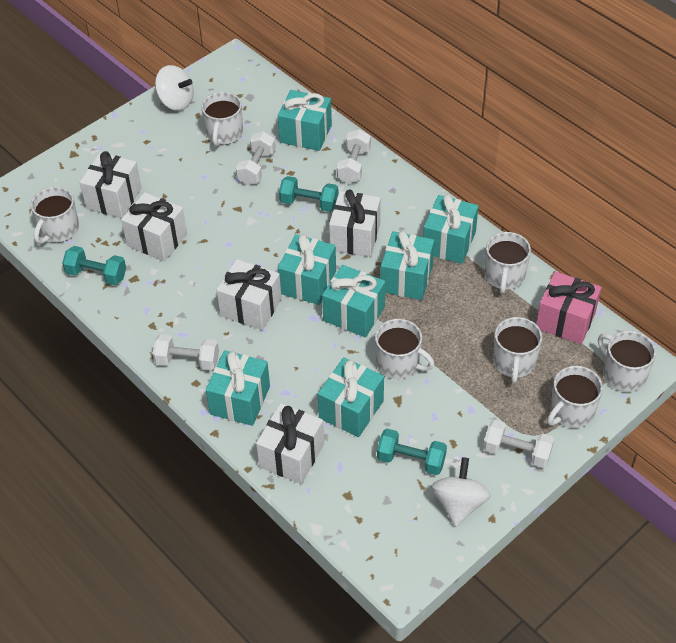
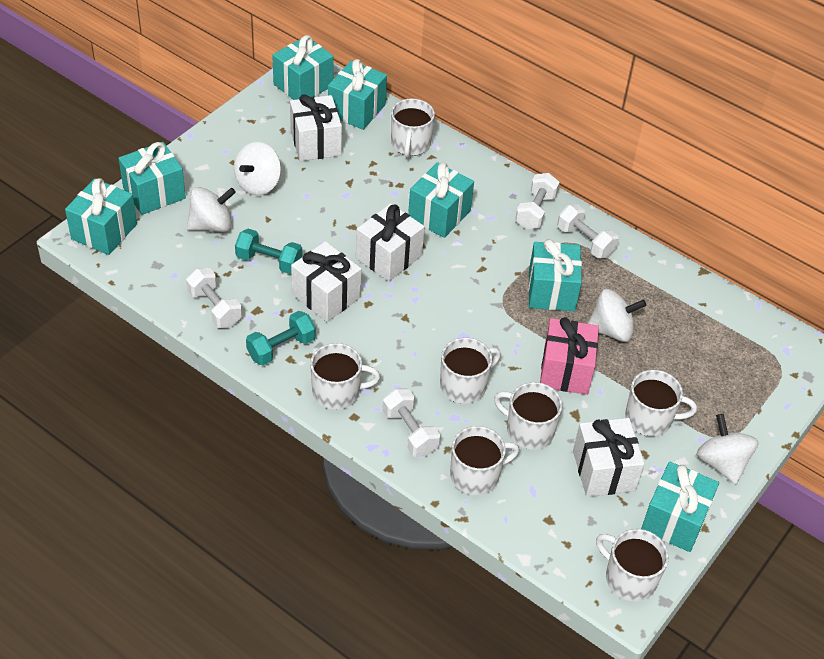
turquoise dumbbell: [62,246,126,285] [279,176,338,212] [377,429,447,475] = 3 -> [235,229,302,274] [246,311,316,365] = 2
white gift: [80,151,142,218] [121,192,187,261] [217,259,282,330] [256,403,324,484] [329,189,381,257] = 5 -> [290,94,342,161] [291,241,361,322] [356,203,424,281] [573,418,645,497] = 4
white spinning top: [155,65,194,111] [431,457,491,527] = 2 -> [187,187,236,232] [234,142,281,195] [588,289,647,342] [697,414,759,484] = 4

